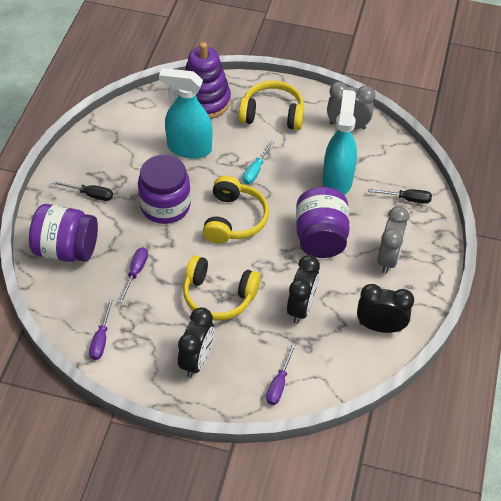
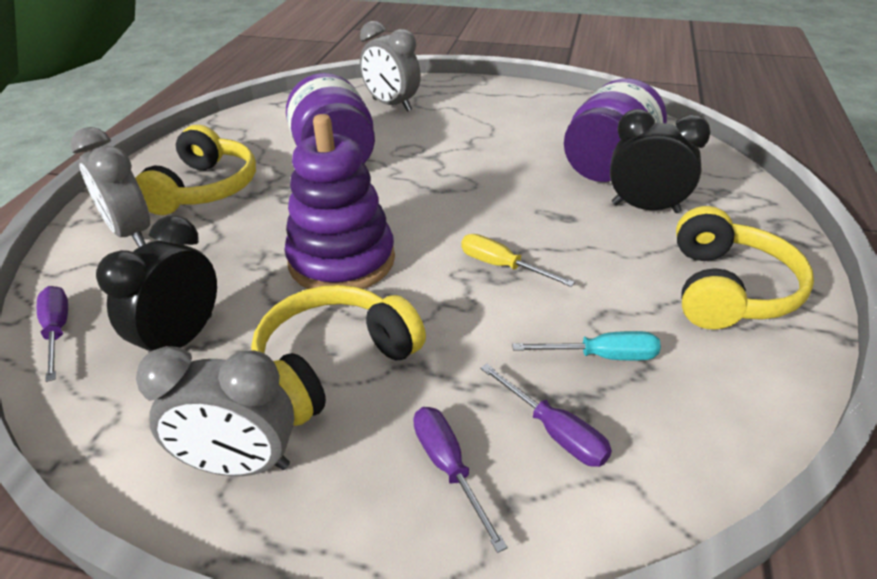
black clock: [178,307,214,378] [287,255,320,324] [357,284,414,333] = 3 -> [96,215,217,353] [610,109,711,213] = 2
black screwdriver: [52,180,113,201] [368,189,432,204] = 2 -> none = 0
grey clock: [327,82,375,130] [377,206,409,274] = 2 -> [71,127,150,247] [136,346,294,476] [360,21,421,112] = 3
purple jar: [29,204,98,262] [138,155,191,224] [296,187,350,258] = 3 -> [286,73,375,163] [564,78,667,182] = 2
turquoise spray bottle: [159,68,213,159] [323,90,357,195] = 2 -> none = 0
yellow screwdriver: none = 0 -> [461,234,575,287] = 1

